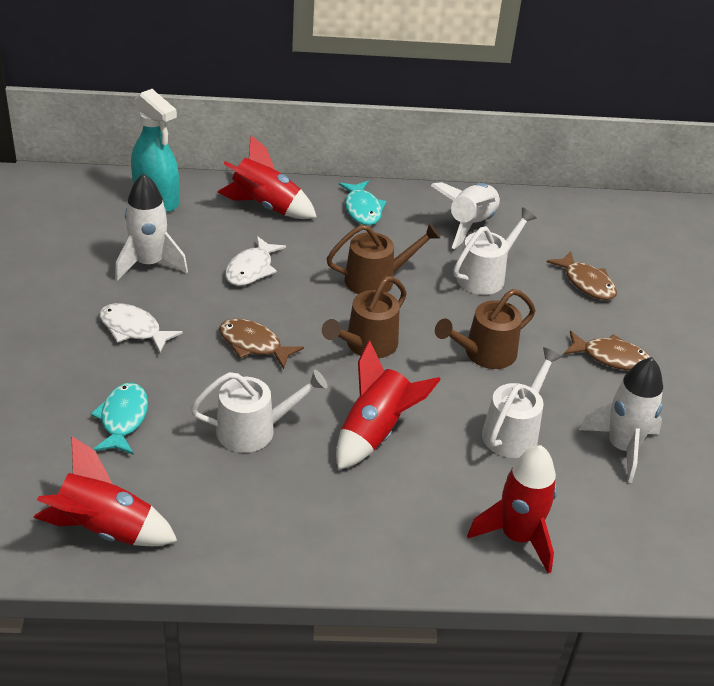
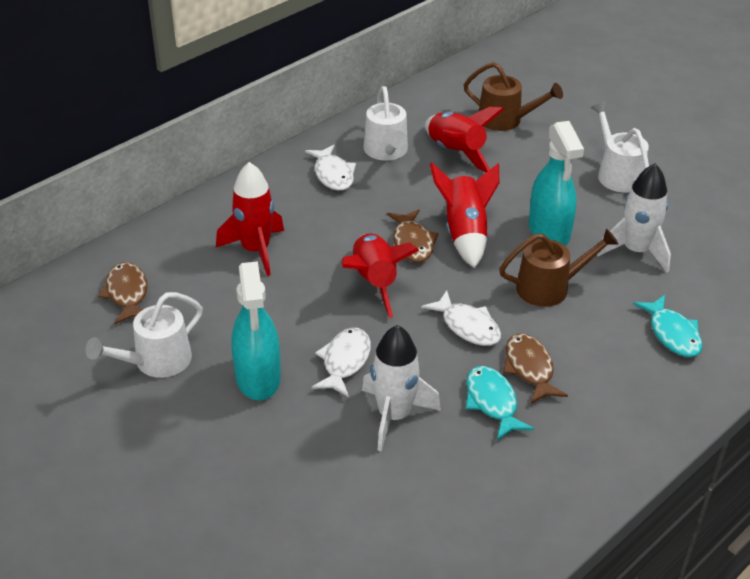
brown watering can: [322,276,407,358] [327,223,440,294] [435,289,536,369] = 3 -> [464,62,563,131] [499,228,618,307] = 2
turquoise spray bottle: [131,89,179,212] = 1 -> [232,261,281,400] [529,121,584,246] = 2
white fish: [100,303,183,353] [225,236,286,286] = 2 -> [305,145,356,191] [311,328,371,397] [421,290,501,346] = 3
white rocket: [115,173,188,281] [431,182,500,249] [579,357,663,483] = 3 -> [362,325,441,451] [597,163,671,273] = 2

